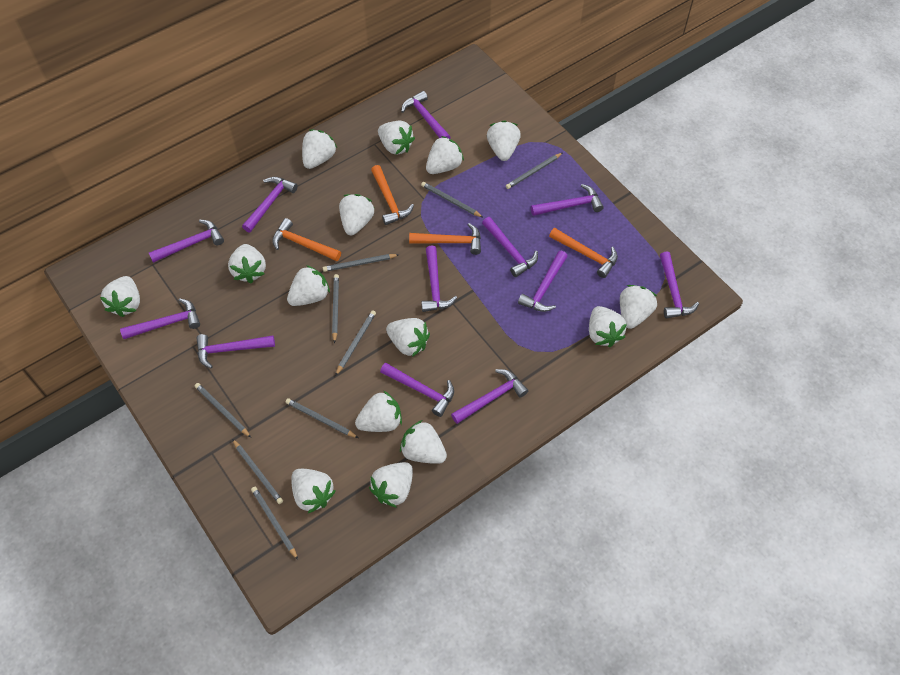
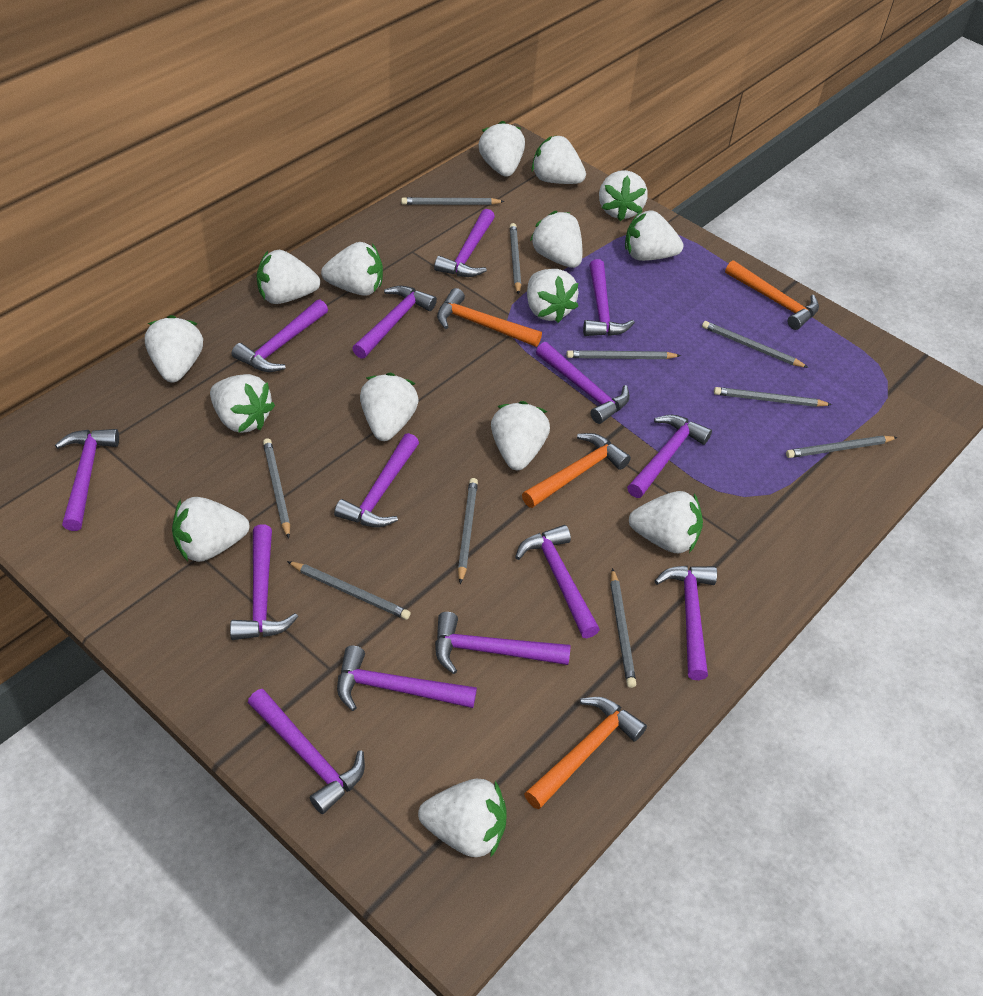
grey pencil: [195,383,251,437] [232,439,283,504] [251,487,298,560] [286,398,358,438] [323,254,399,272] [332,274,339,343] [335,310,376,376] [421,182,484,218] [506,153,562,189] = 9 -> [263,438,290,539] [287,561,411,620] [401,197,505,205] [458,478,478,584] [510,223,521,295] [566,350,681,359] [610,568,636,688] [702,321,809,368] [714,387,832,407] [786,435,898,458] = 10
purple hammer: [120,298,200,339] [149,220,224,263] [196,334,275,369] [242,177,298,232] [380,363,454,417] [401,91,451,139] [421,245,457,312] [451,369,528,424] [482,217,538,277] [518,251,568,312] [531,184,604,216] [660,251,699,318] = 12 -> [55,429,119,531] [230,524,298,640] [232,299,328,372] [248,689,365,814] [334,433,419,528] [337,646,477,711] [352,286,437,359] [434,209,495,277] [435,612,570,674] [515,525,600,638] [536,342,630,424] [583,259,635,336] [627,415,712,498] [655,566,717,680] = 14

